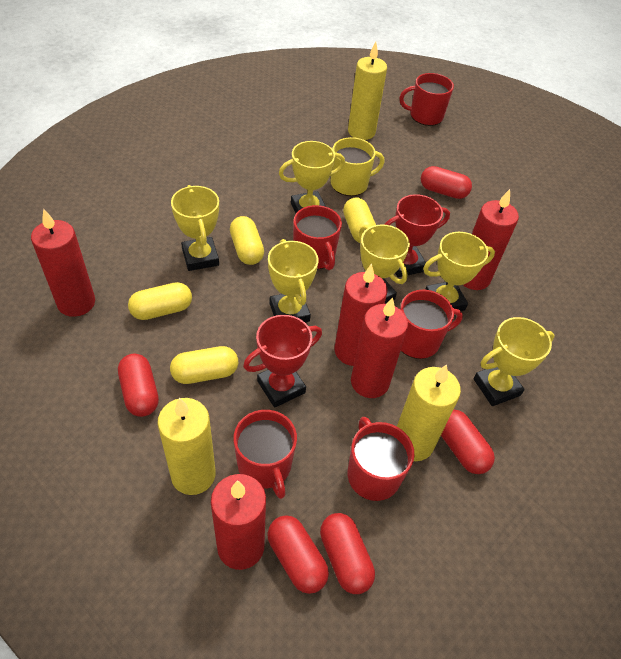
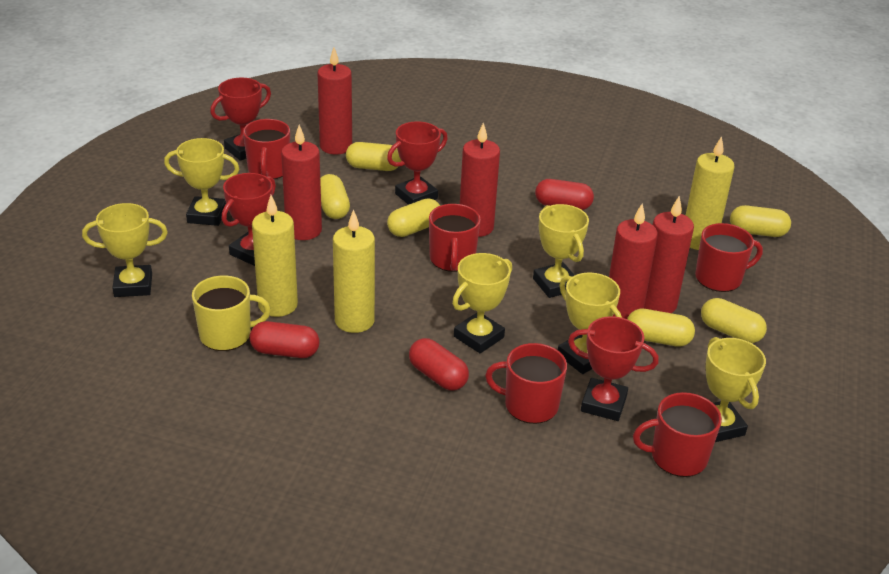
red capsule: [118,354,159,417] [267,515,329,594] [320,513,375,594] [421,166,472,199] [441,410,495,474] = 5 -> [249,321,320,358] [409,338,469,391] [535,179,594,210] = 3
red trophy: [243,315,322,408] [384,194,450,278] = 2 -> [210,78,271,161] [221,173,276,266] [387,121,448,205] [568,316,659,421] = 4
yellow capsule: [128,282,192,320] [170,346,238,384] [230,216,264,265] [343,198,376,243] = 4 -> [320,174,350,219] [346,142,401,171] [387,198,440,237] [627,309,695,347] [701,298,767,343] [730,205,791,237] = 6

